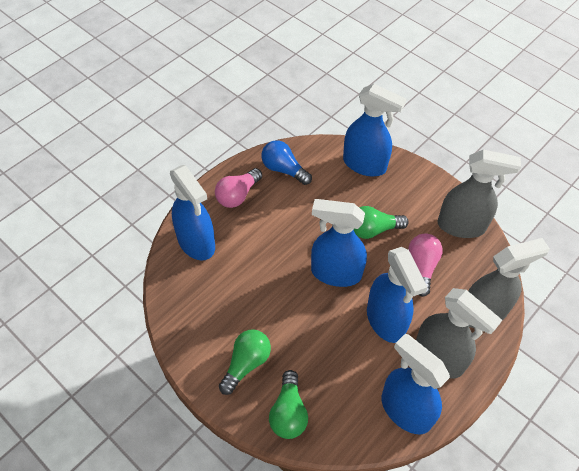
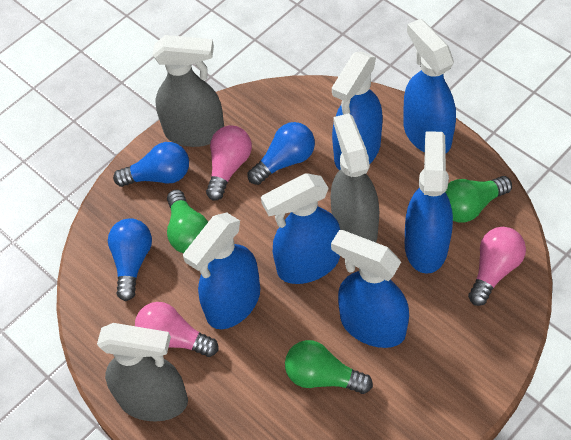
blue light bulb: [261,140,312,185] = 1 -> [108,218,152,301] [113,142,189,187] [248,122,315,185] = 3
blue spray bottle: [170,165,215,260] [311,199,367,287] [343,84,406,176] [367,247,428,343] [381,334,450,434] = 5 -> [183,212,260,329] [261,173,340,284] [331,230,409,348] [332,52,383,170] [403,18,456,153] [405,131,453,274] = 6
pink light bulb: [215,168,262,208] [408,234,443,297] = 2 -> [135,302,218,357] [206,125,252,200] [468,227,526,306] = 3

